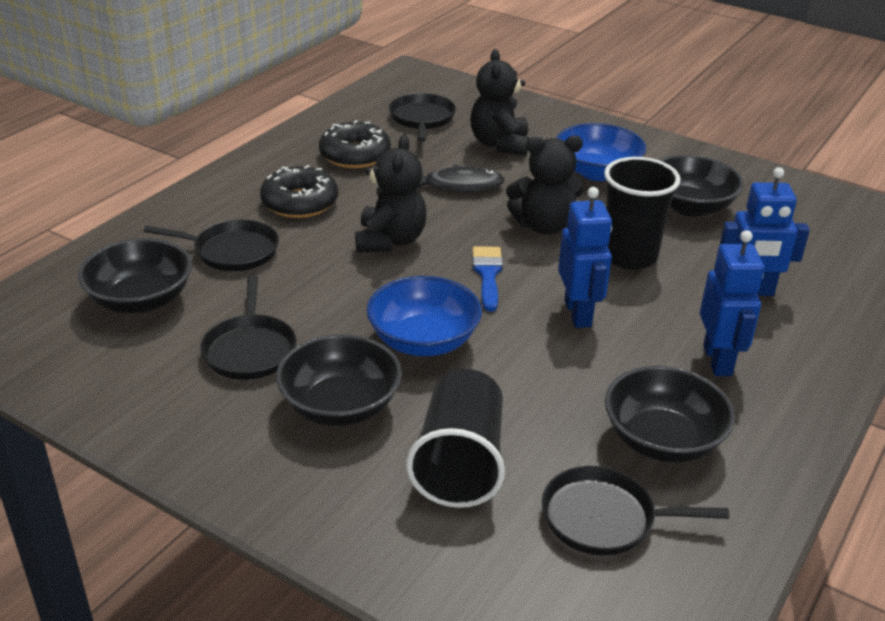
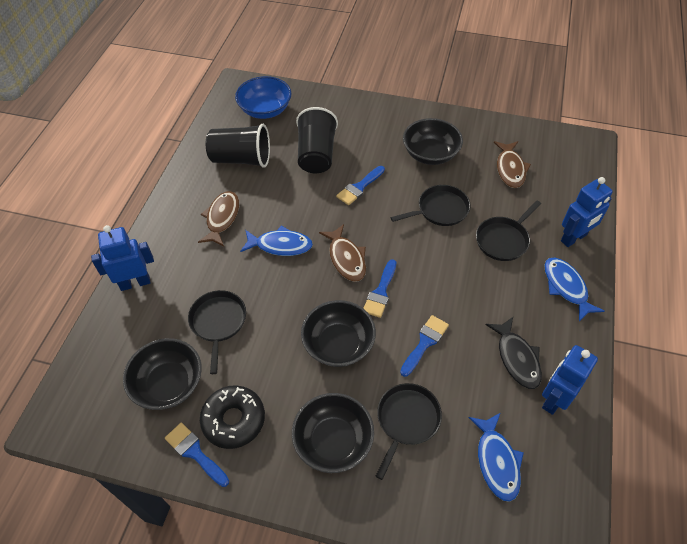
black donut: [260,165,338,218] [319,120,391,168] = 2 -> [200,385,265,449] = 1
black teddy bear: [355,135,427,253] [470,49,530,156] [506,135,584,235] = 3 -> none = 0
blue bowl: [367,276,482,356] [556,123,646,181] = 2 -> [235,76,291,119] = 1
blue brush: [472,246,503,311] = 1 -> [165,423,229,487] [336,166,385,205] [363,259,396,318] [400,315,449,377] = 4
blue fish: none = 0 -> [240,226,313,256] [468,413,524,502] [544,258,604,322] = 3
brown fish: none = 0 -> [198,191,239,246] [319,224,366,282] [494,141,531,188] = 3

